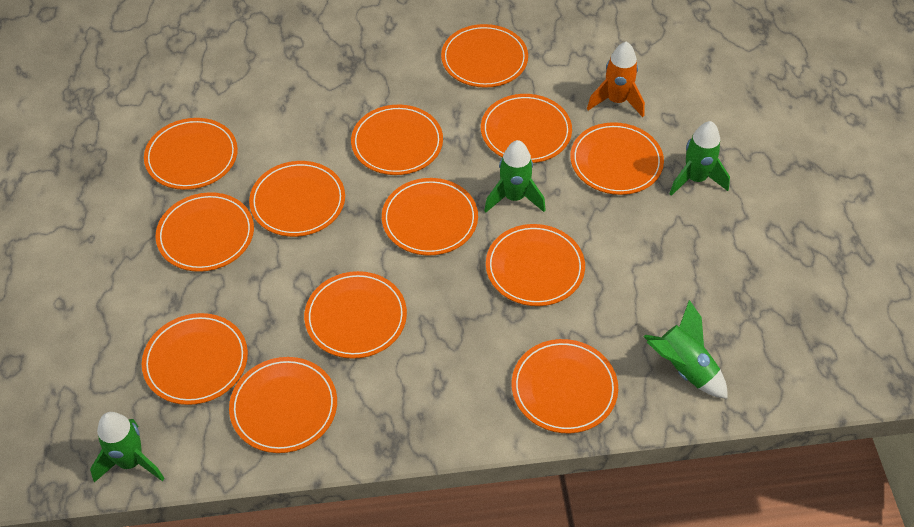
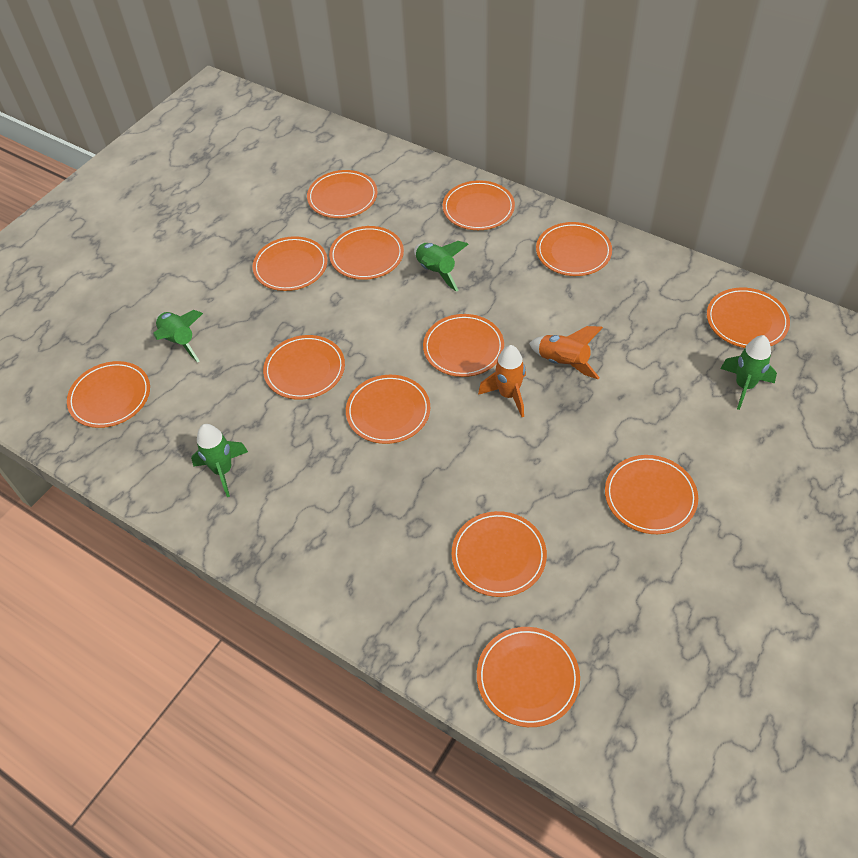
orange rocket: [587,41,645,117] = 1 -> [478,345,526,417] [529,326,603,379] = 2

